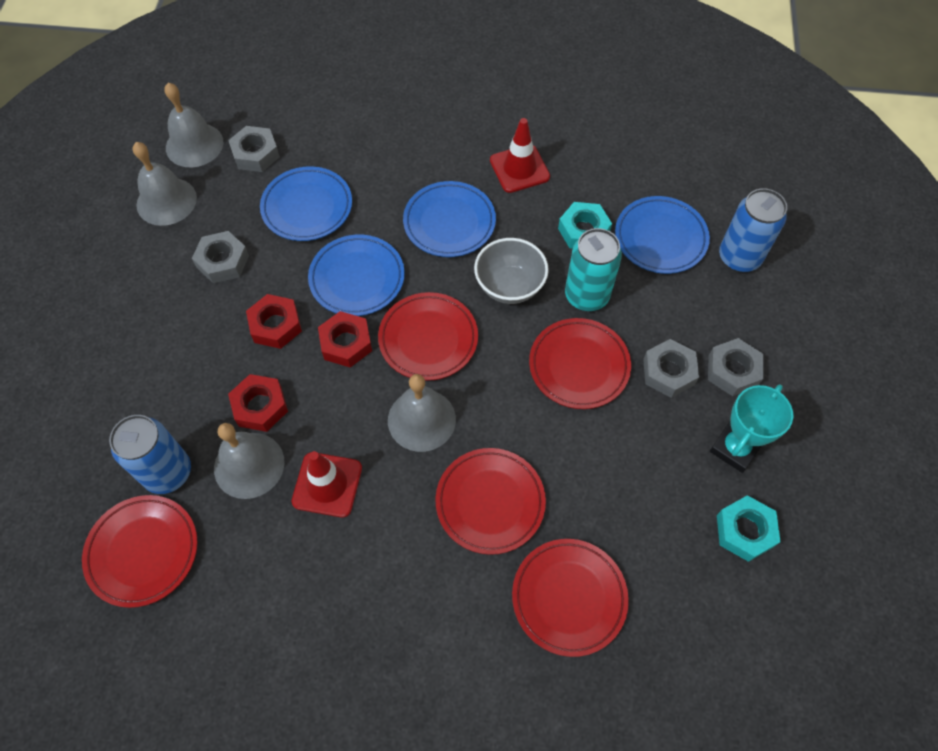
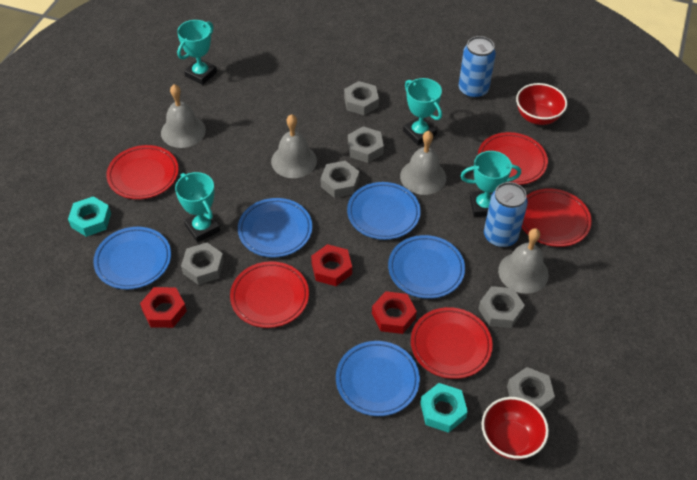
blue plate: [260,166,352,241] [308,235,405,316] [403,181,496,257] [615,196,710,274] = 4 -> [93,227,171,289] [238,198,312,257] [336,341,420,416] [347,182,421,240] [388,235,465,299] = 5
grey bowl: [474,238,549,304] = 1 -> none = 0
grey nut: [192,231,249,283] [228,126,280,172] [643,339,699,398] [708,338,763,396] = 4 -> [181,243,224,285] [321,161,359,198] [344,81,379,115] [348,126,384,163] [478,286,525,328] [507,367,555,411] = 6
red bowl: none = 0 -> [482,397,549,460] [516,83,567,125] = 2
red traffic cone: [292,451,362,518] [490,118,550,193] = 2 -> none = 0
turquoise can: [565,228,622,312] = 1 -> none = 0
turquoise trophy: [710,384,794,473] = 1 -> [175,172,220,242] [177,20,217,85] [403,78,442,145] [460,151,521,217] = 4

